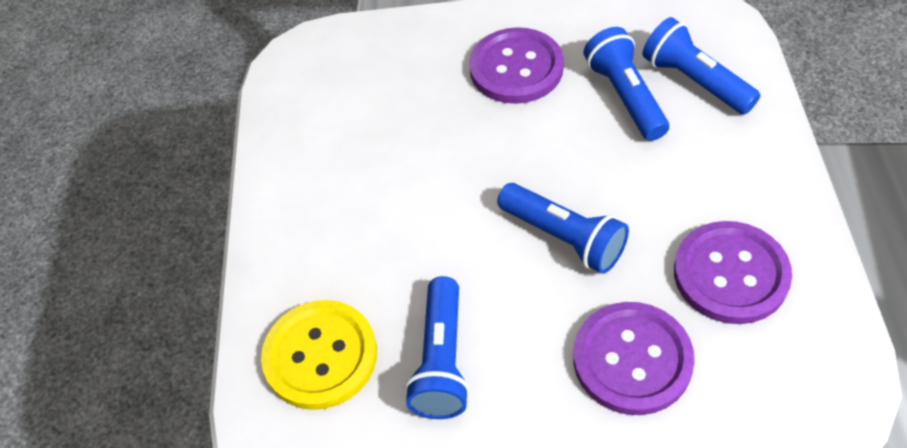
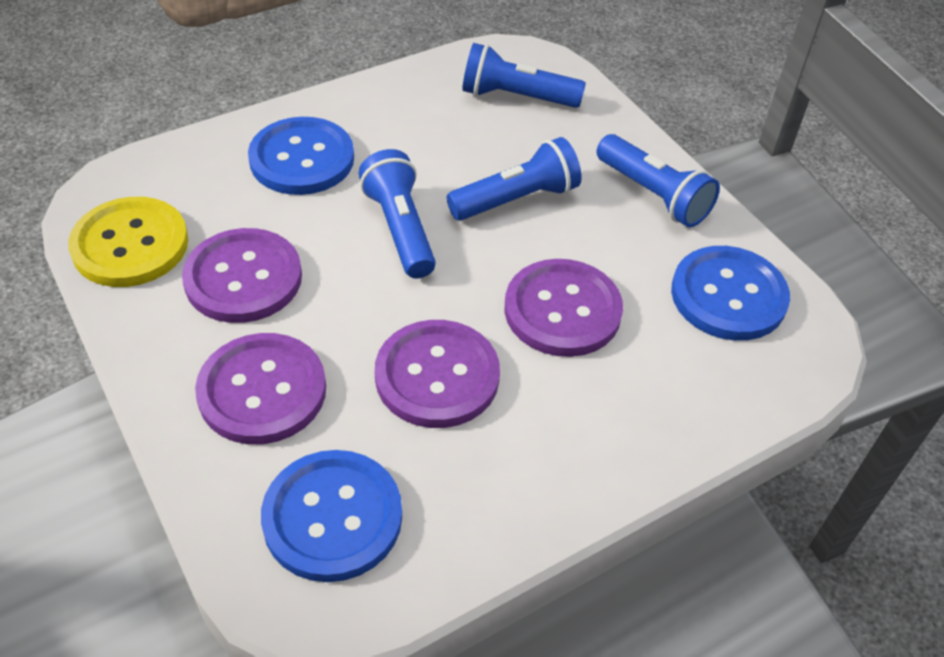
blue button: none = 0 -> [248,117,354,195] [261,450,402,582] [671,246,790,341] = 3
purple button: [469,27,564,104] [573,302,695,415] [674,221,792,324] = 3 -> [182,228,302,323] [195,333,326,444] [375,320,500,428] [505,259,623,357] = 4

